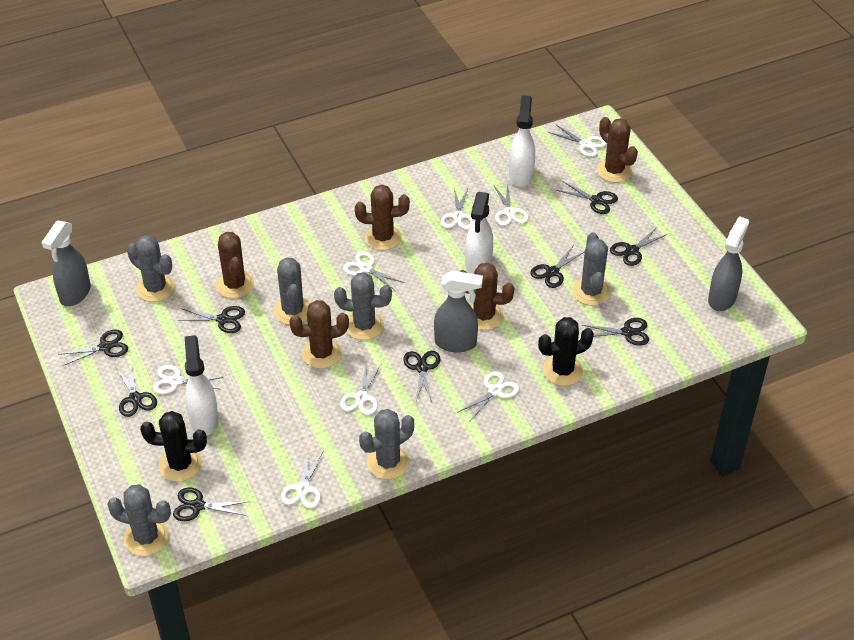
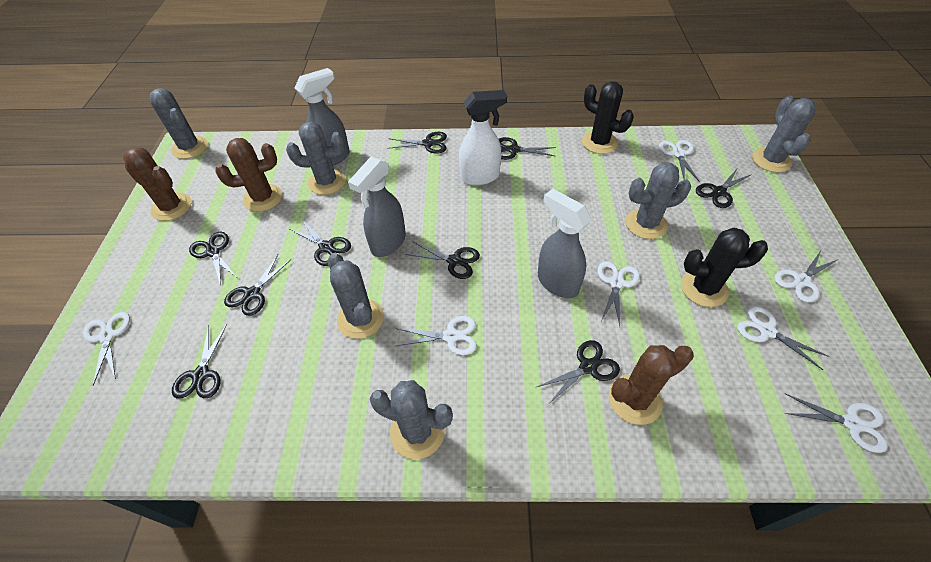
brown cactus: [216,232,254,298] [289,300,349,369] [355,185,410,251] [459,262,514,330] [597,117,638,183] = 5 -> [123,147,191,221] [215,138,282,212] [608,345,694,425] = 3
white scissors: [153,365,224,394] [281,449,324,509] [340,363,382,415] [343,252,405,291] [441,188,474,230] [457,371,519,421] [494,184,529,226] [548,125,607,157] = 8 -> [83,312,130,386] [396,316,476,355] [597,261,640,326] [659,140,700,182] [737,306,830,370] [774,249,839,302] [784,394,888,453] = 7
white spray bottle: [185,335,218,436] [465,192,493,274] [509,95,535,187] = 3 -> [459,90,507,185] = 1

